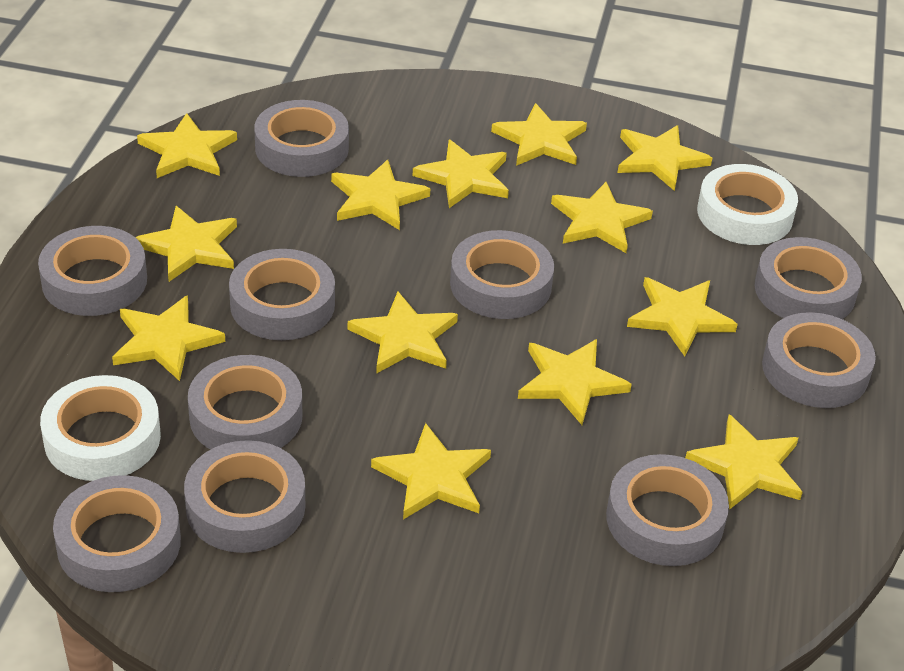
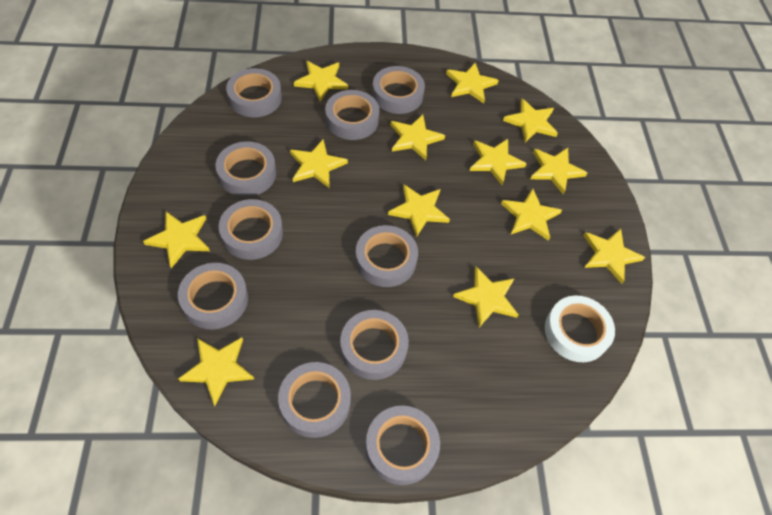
white tape: [40,375,161,481] [697,164,798,245] = 2 -> [545,296,615,362] = 1

